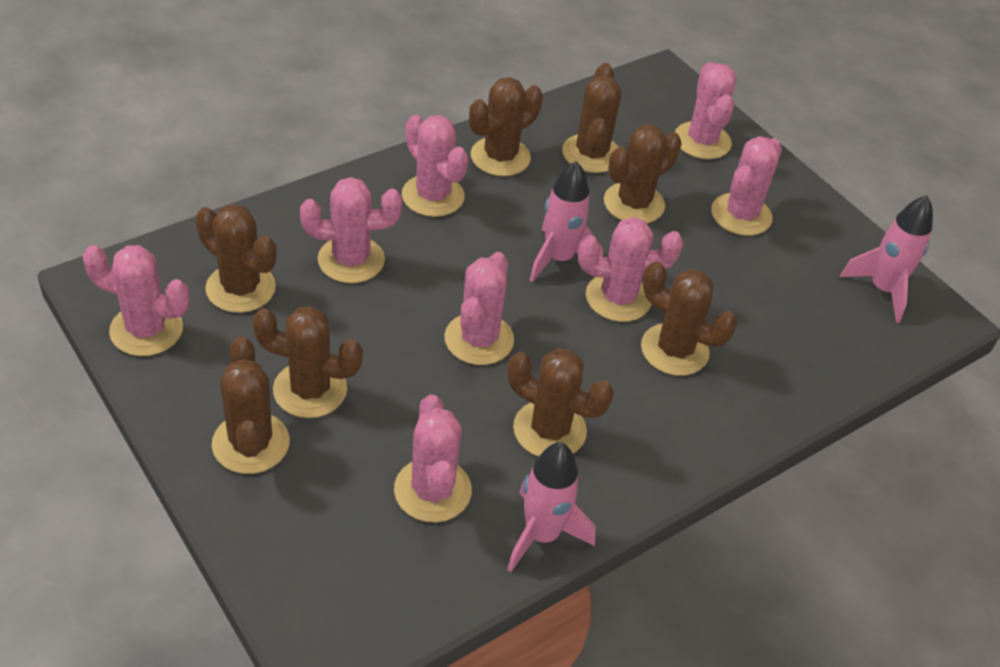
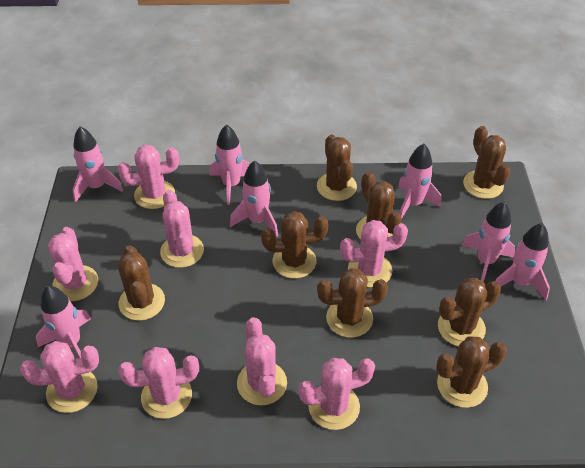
pink rocket: [507,442,596,572] [529,161,603,283] [840,195,933,323] = 3 -> [36,286,91,358] [72,127,123,202] [209,124,250,205] [230,160,278,237] [398,144,441,218] [461,202,515,282] [496,223,550,300] = 7

